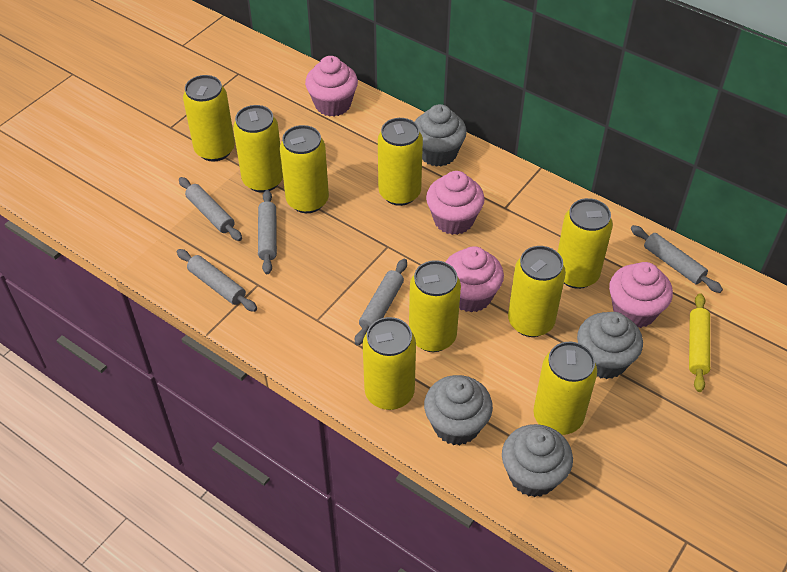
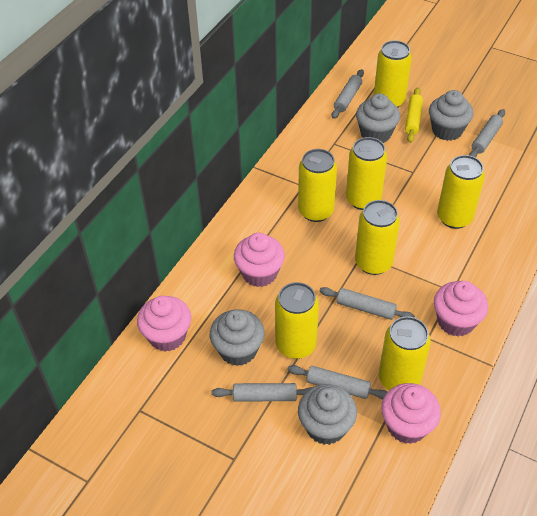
yellow can: [183,75,235,162] [233,105,283,192] [280,125,329,213] [363,317,416,410] [378,118,423,206] [409,260,461,352] [508,246,566,337] [533,342,597,435] [558,198,613,289] = 9 -> [275,282,319,359] [298,149,337,222] [346,137,387,210] [355,200,400,275] [374,40,412,108] [379,316,431,390] [437,155,485,229] = 7

